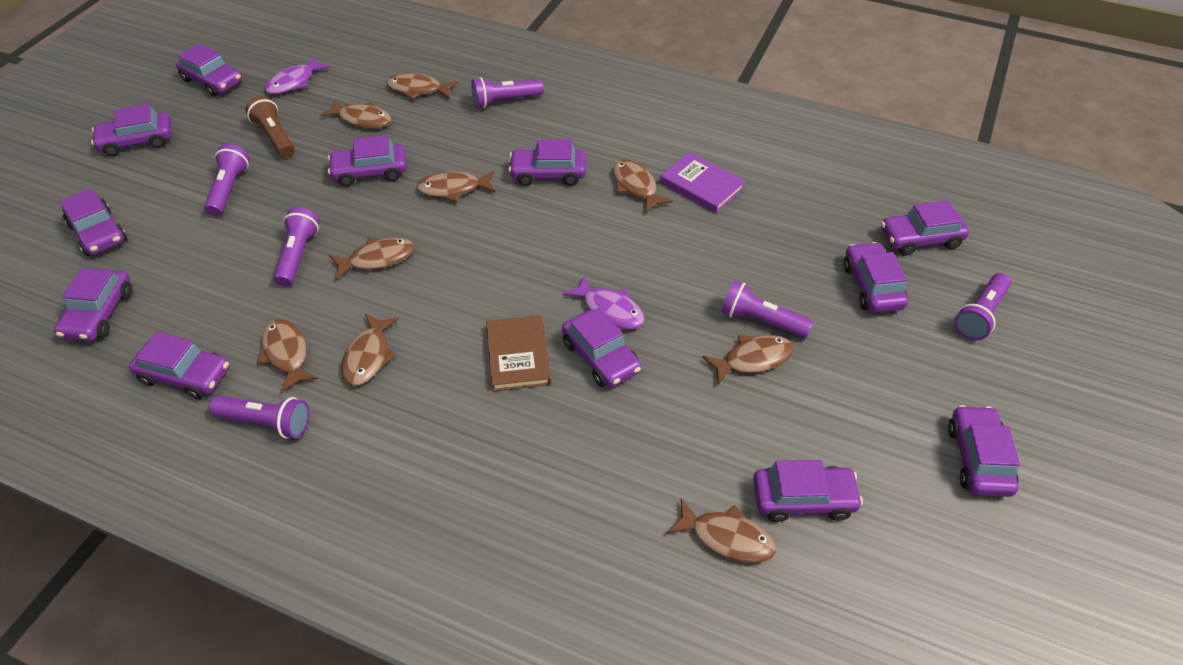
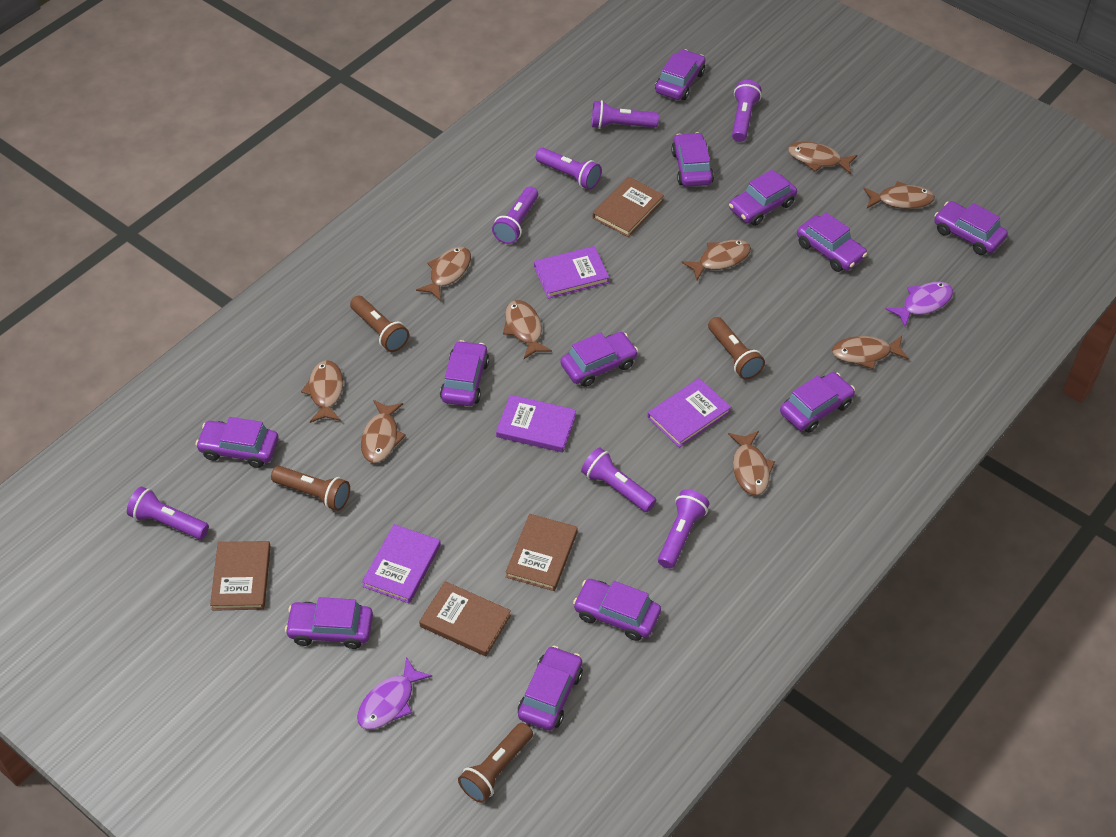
brown book: [486,315,551,391] = 1 -> [210,541,271,611] [419,581,511,656] [506,514,578,591] [593,177,664,237] = 4
brown flashlight: [245,96,295,158] = 1 -> [271,466,350,511] [350,296,409,352] [458,723,533,803] [708,317,765,380] = 4
purple book: [660,152,745,213] = 1 -> [362,524,441,604] [496,395,576,452] [534,246,610,299] [648,378,731,448] = 4
purple flashlight: [204,144,250,216] [209,396,310,439] [274,207,320,287] [471,77,544,108] [721,280,813,338] [954,273,1011,340] = 6 -> [127,487,209,539] [492,187,538,244] [536,148,602,190] [581,448,656,512] [592,100,659,129] [658,489,709,569] [732,80,762,142] = 7

